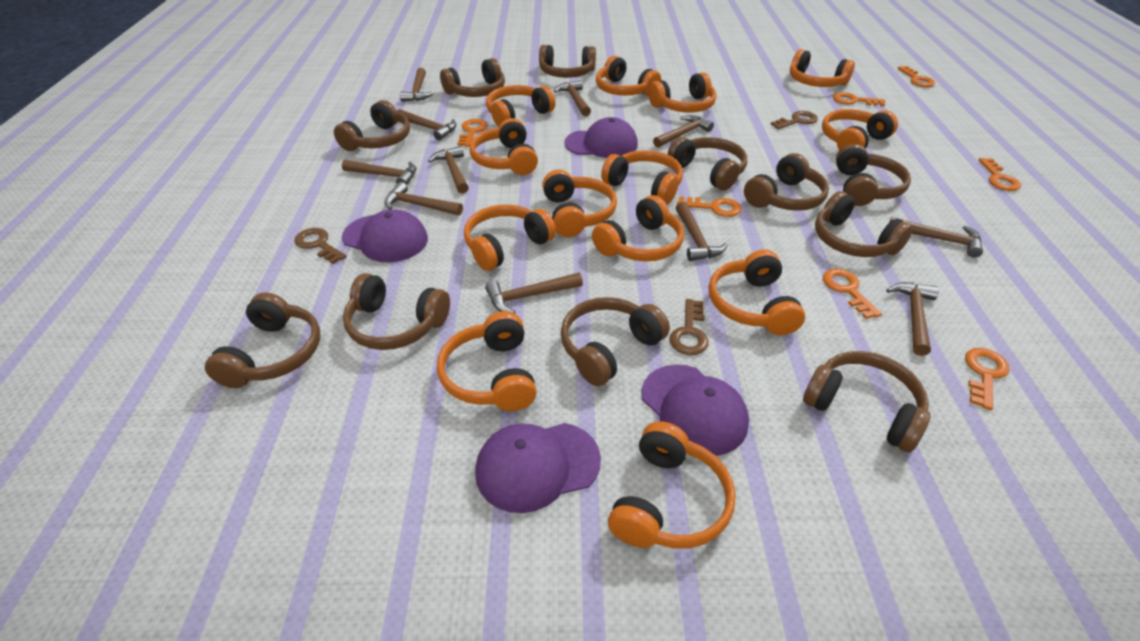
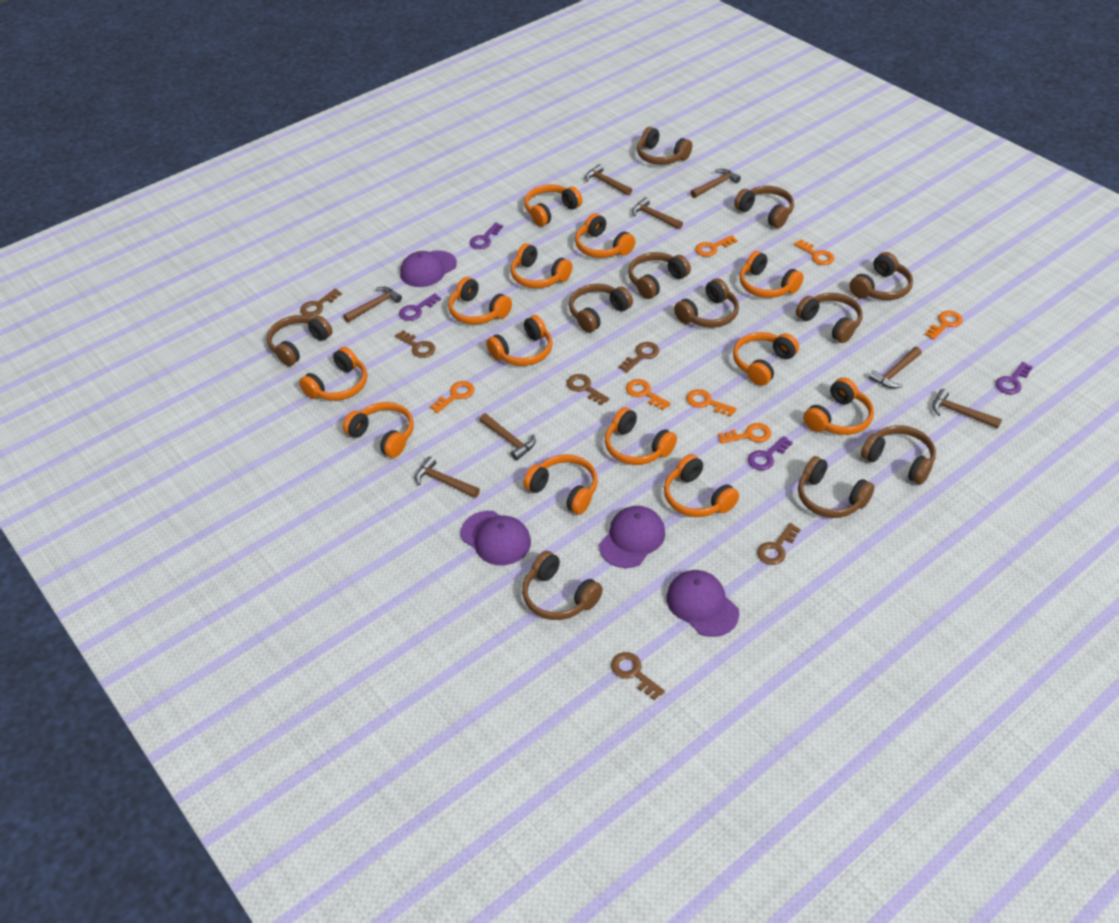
brown hammer: [342,159,416,185] [384,182,463,216] [397,109,457,140] [400,68,433,102] [428,146,469,194] [485,273,583,313] [554,80,591,116] [653,115,714,148] [676,202,728,261] [886,282,939,356] [889,217,983,258] = 11 -> [343,287,402,323] [415,456,480,498] [479,413,536,461] [585,164,632,196] [632,197,683,230] [690,169,741,198] [869,347,922,389] [932,389,1002,429] = 8
brown key: [294,228,347,264] [670,299,709,355] [771,111,818,129] = 3 -> [300,289,342,317] [395,330,436,358] [566,374,609,405] [611,652,665,700] [619,342,659,373] [757,523,801,565] = 6
purple key: none = 0 -> [399,293,441,321] [469,222,503,249] [748,436,793,471] [995,362,1033,394] = 4

